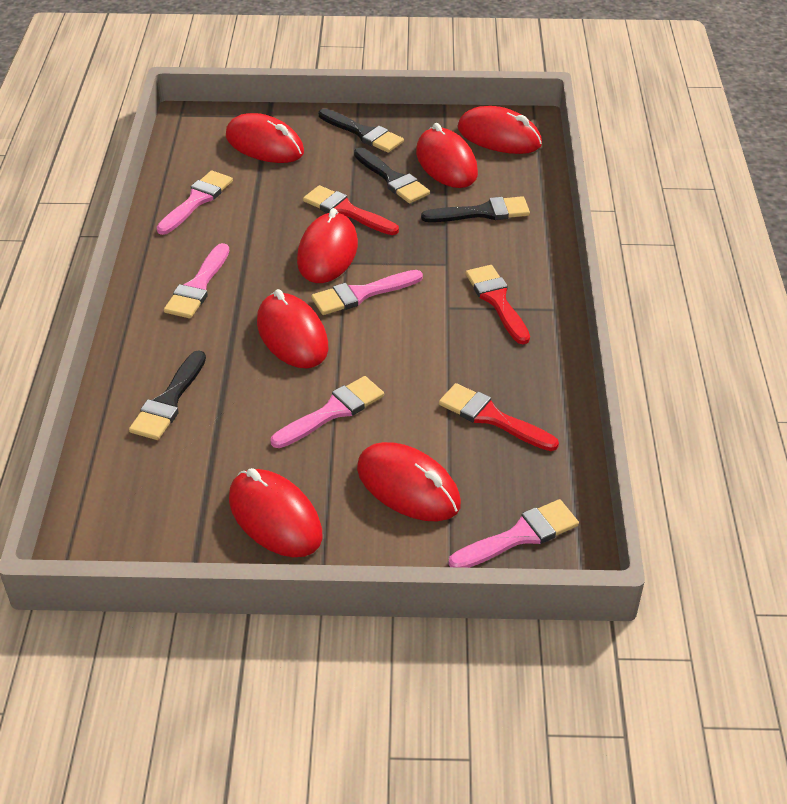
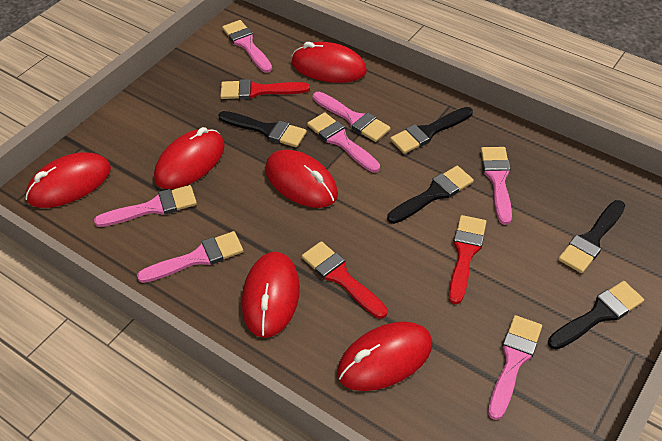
black brush: [129,350,206,440] [319,109,404,153] [354,148,430,204] [421,196,530,222] = 4 -> [218,111,307,147] [387,166,474,224] [390,107,473,154] [548,281,644,350] [558,200,625,273] = 5
pink brush: [156,171,233,235] [164,243,229,319] [271,376,384,448] [311,270,423,315] [449,499,579,568] = 5 -> [94,185,197,227] [137,231,243,283] [222,20,272,73] [307,112,380,173] [313,92,391,142] [481,147,512,225] [488,315,542,420] = 7
red mouse: [226,113,304,163] [229,468,323,557] [257,289,329,368] [297,208,358,283] [357,442,461,521] [416,123,478,188] [457,106,542,154] = 7 -> [26,153,111,208] [154,127,225,189] [242,252,300,338] [265,150,338,208] [292,42,367,83] [337,321,432,391] = 6

